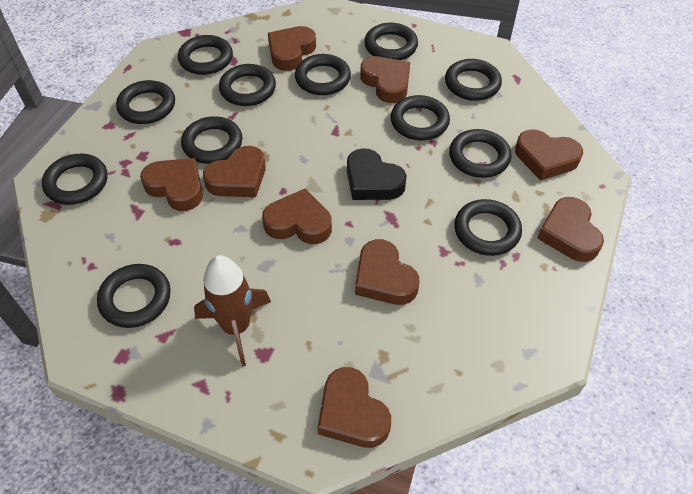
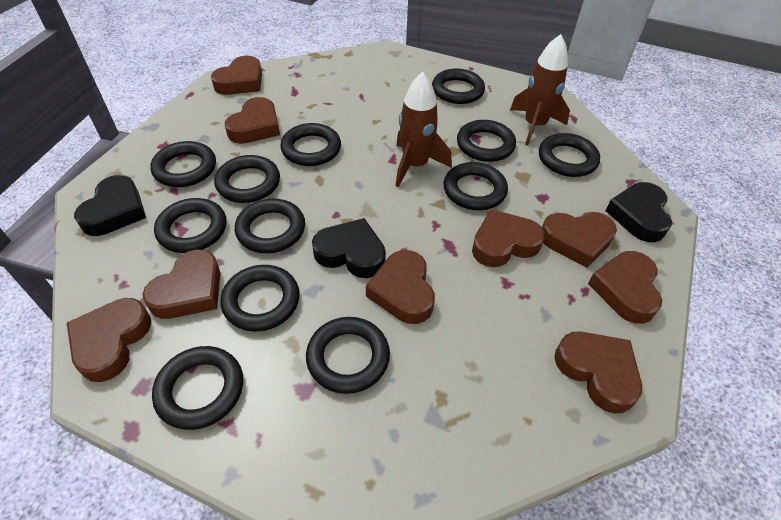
black heart: [347,148,407,200] = 1 -> [74,175,146,236] [312,218,386,278] [605,182,672,242] = 3
brown rocket: [194,255,271,366] = 1 -> [396,72,452,187] [510,34,570,146] = 2

